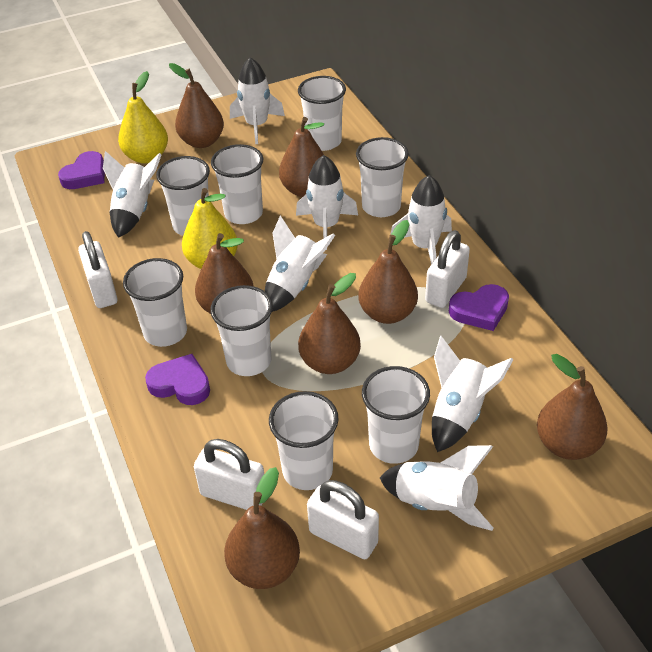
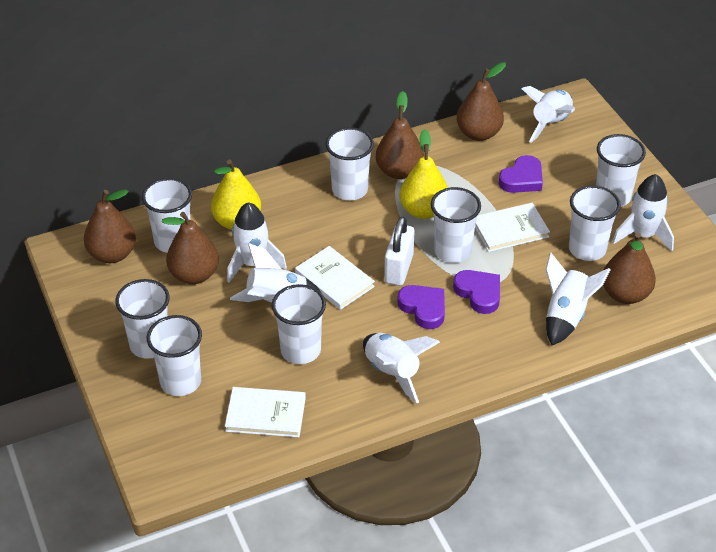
brown pear: [169,63,224,148] [195,233,254,314] [224,467,300,589] [279,117,324,197] [298,273,361,374] [358,220,418,324] [537,354,608,460] = 7 -> [84,189,136,263] [162,212,219,284] [376,91,424,179] [457,62,506,141] [603,233,656,304] = 5
white book: none = 0 -> [225,387,306,437] [295,246,375,310] [475,203,550,252] = 3
white padlock: [78,231,118,308] [194,439,264,510] [307,480,379,559] [425,230,470,308] = 4 -> [384,216,414,286] = 1
white rocket: [103,151,162,238] [230,57,285,144] [265,216,335,312] [296,155,358,250] [380,445,494,531] [390,175,452,265] [432,336,513,452] = 7 -> [227,202,287,282] [230,243,321,303] [363,333,440,403] [522,86,575,143] [546,252,611,345] [612,174,674,252] = 6

